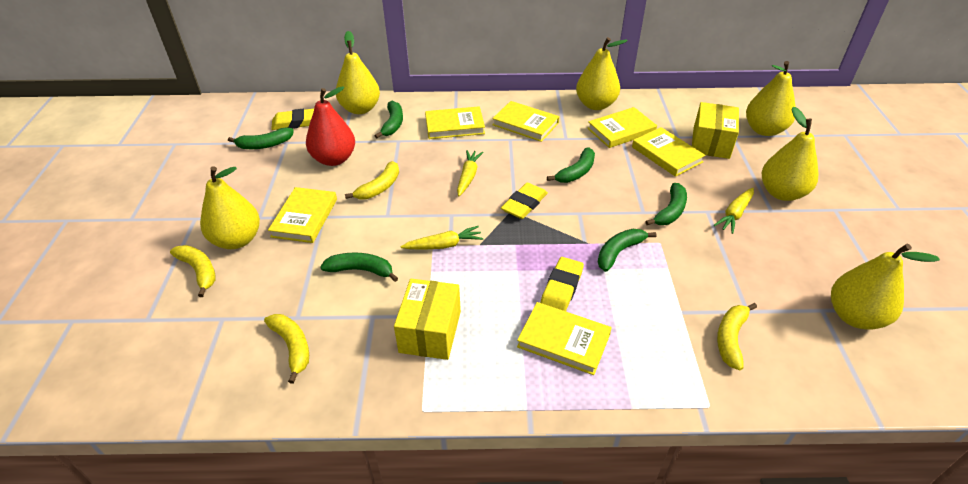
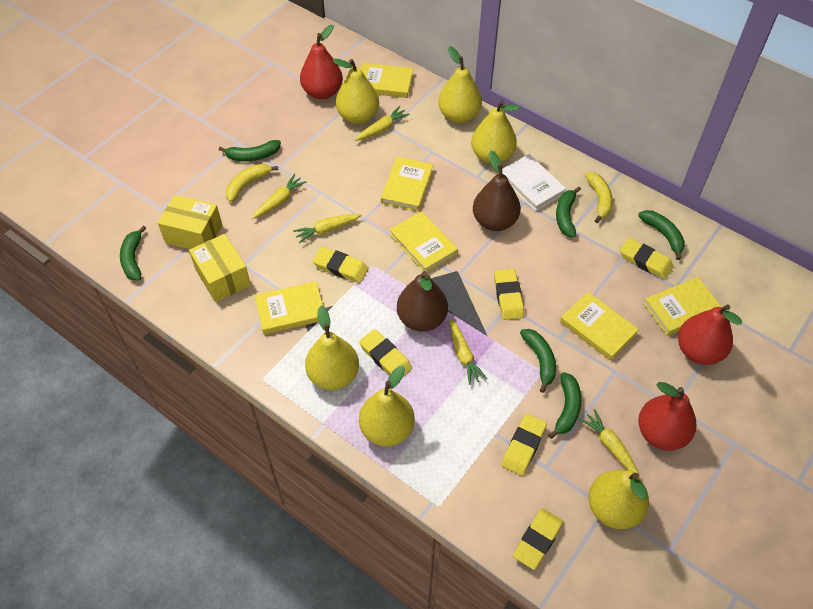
brown pear: none = 0 -> [397,271,448,332] [473,151,521,231] = 2
red pear: [306,86,355,166] = 1 -> [300,25,343,99] [638,382,697,451] [678,305,742,365] = 3
white book: none = 0 -> [502,154,566,211] = 1
yellow banana: [170,245,216,297] [264,314,309,384] [345,161,399,199] [717,303,757,370] = 4 -> [226,164,278,202] [585,172,613,223] = 2
yellow carrot: [401,226,483,250] [457,150,484,196] [714,188,754,234] = 3 -> [252,174,306,219] [293,214,362,243] [355,106,410,141] [450,319,487,385] [580,409,641,478] = 5
yellow eraser: [271,109,314,130] [501,183,548,219] [540,257,584,311] = 3 -> [313,247,369,283] [359,329,412,376] [494,269,524,320] [501,414,547,476] [513,509,564,570] [620,238,674,280] = 6

